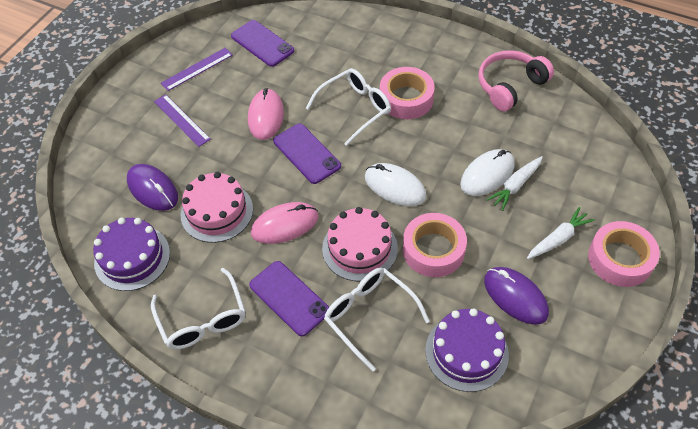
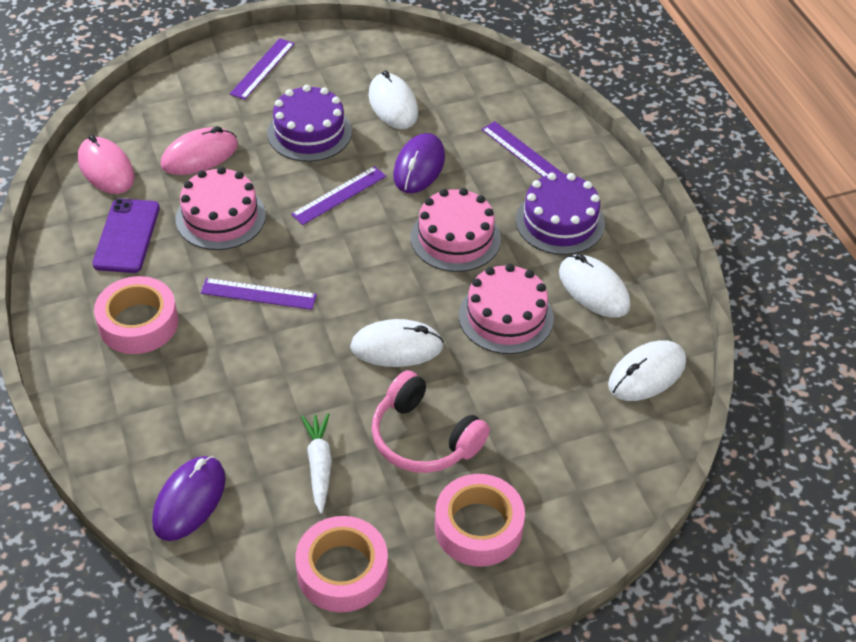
pink cake: [181,172,253,243] [322,207,398,281] = 2 -> [176,167,266,250] [411,188,501,272] [459,264,554,354] = 3
purple phone: [231,20,294,67] [249,261,329,336] [273,124,341,184] = 3 -> [92,199,160,273] = 1
purple ruler: [154,94,211,147] [161,48,233,91] = 2 -> [201,278,317,310] [230,38,295,100] [291,166,386,225] [481,121,563,177] = 4
white carrot: [487,156,543,211] [527,207,595,259] = 2 -> [301,413,332,514] = 1
white glasses: [151,268,246,349] [306,68,391,146] [324,267,430,372] = 3 -> none = 0
white mouse: [365,163,426,206] [460,149,515,196] = 2 -> [350,319,444,367] [368,70,418,129] [559,254,630,317] [608,340,686,401] = 4

